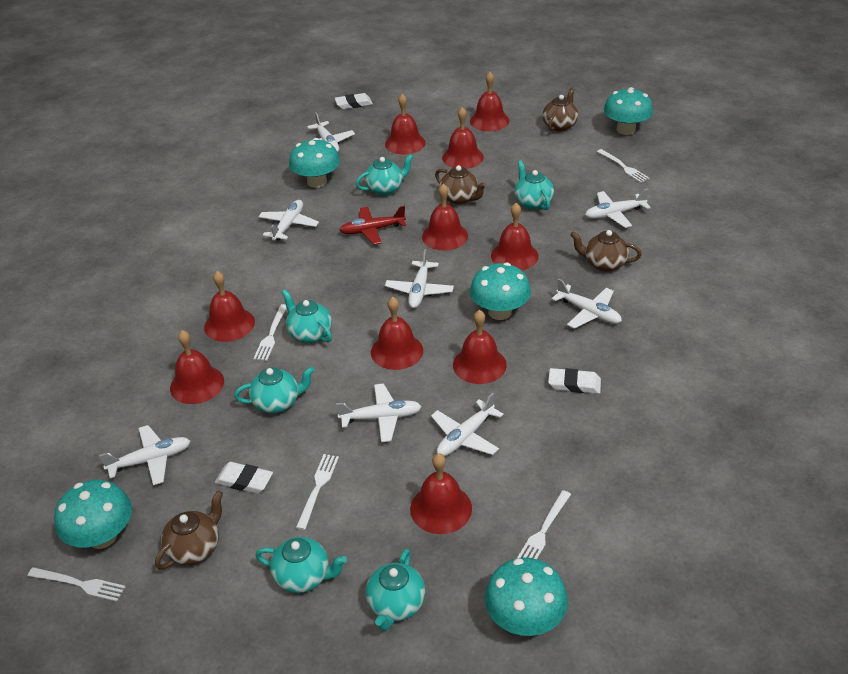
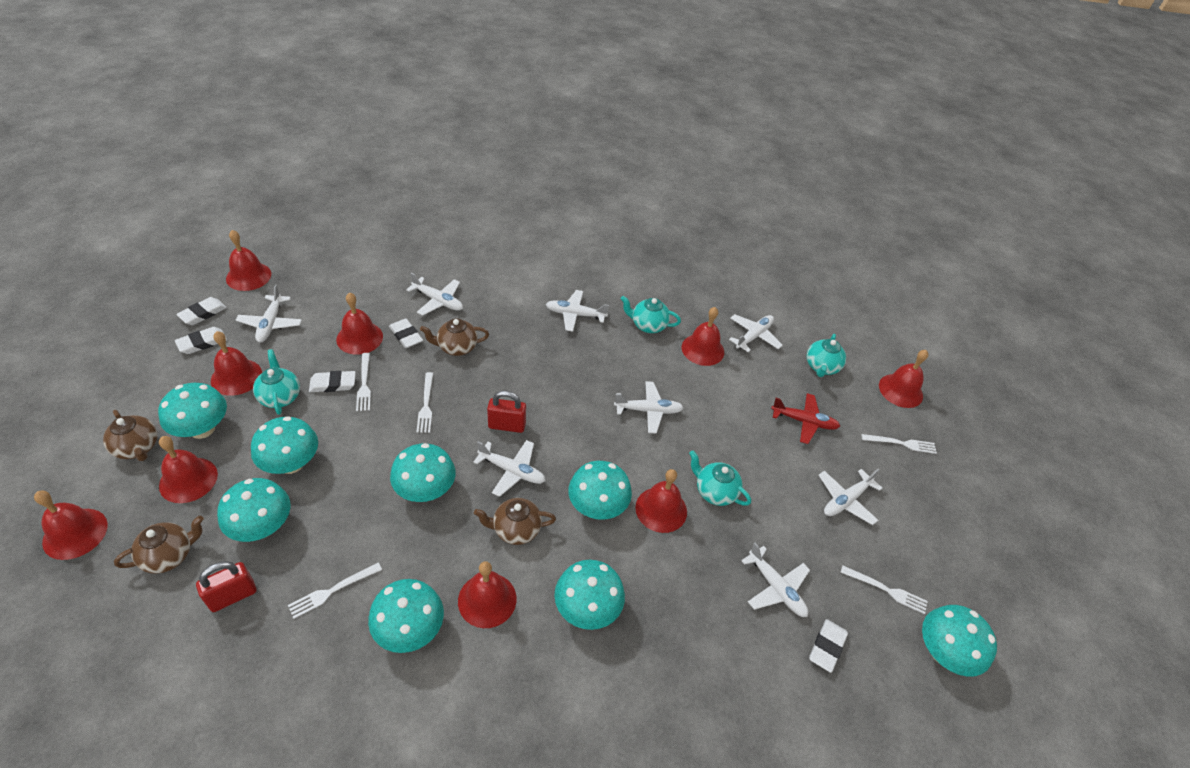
red bell: [170,330,224,404] [204,271,255,342] [371,297,423,370] [385,94,426,154] [410,453,472,534] [422,183,468,250] [442,107,484,169] [453,310,507,384] [470,72,509,131] [491,203,539,270] = 10 -> [34,490,108,560] [159,436,218,503] [211,331,262,396] [226,230,271,291] [336,292,383,355] [458,561,516,628] [635,469,687,533] [682,307,724,366] [879,350,928,408] = 9
red padlock: none = 0 -> [196,561,256,612] [487,391,526,433] = 2
turquoise mushroom: [54,480,132,549] [289,138,340,188] [470,262,531,320] [485,558,568,636] [604,87,653,135] = 5 -> [158,383,227,439] [217,478,290,542] [251,416,318,474] [368,579,444,653] [390,443,456,502] [554,560,625,630] [568,461,632,520] [922,605,997,677] = 8
turquoise teapot: [234,367,315,413] [255,537,347,593] [282,289,332,343] [356,154,413,196] [366,549,425,631] [514,160,554,210] = 6 -> [253,349,300,415] [621,296,681,333] [689,451,751,506] [807,334,846,377] = 4
white eraser: [215,462,273,494] [335,93,373,109] [548,368,601,394] = 3 -> [175,327,227,354] [176,297,227,325] [309,371,356,392] [389,318,423,348] [809,619,848,673] = 5

